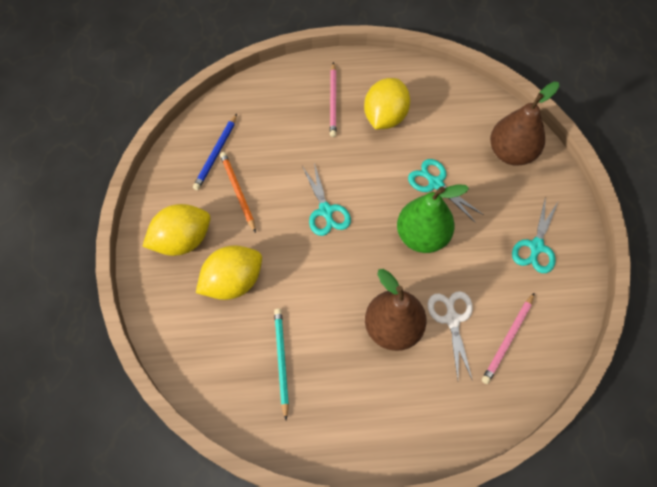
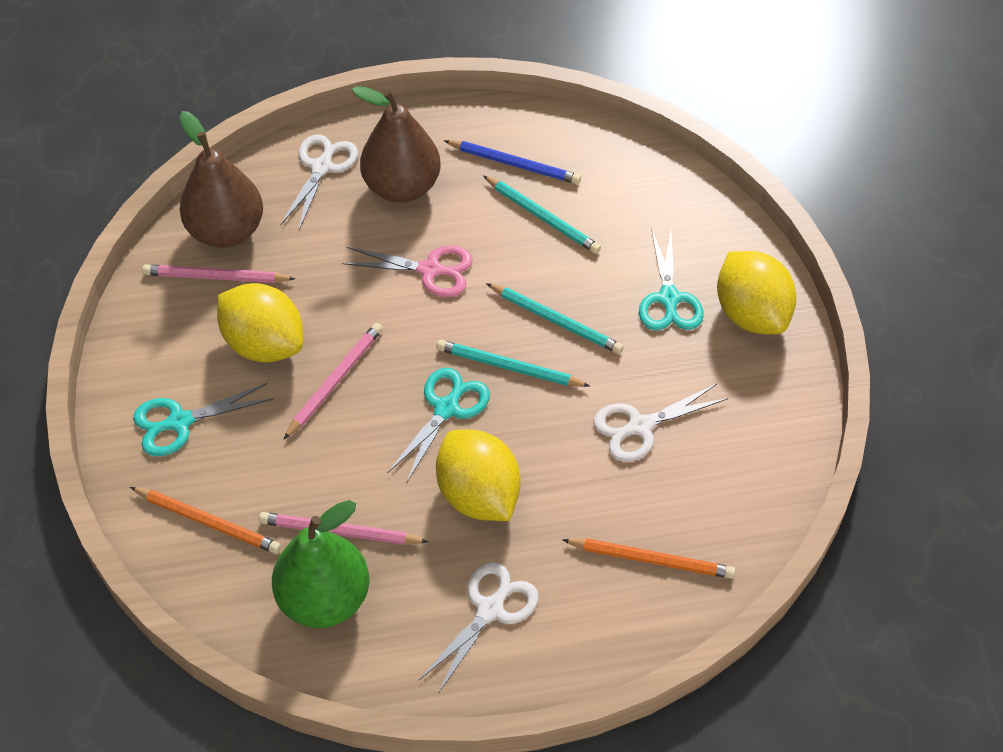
orange pencil: [220,152,256,233] = 1 -> [130,487,281,554] [563,538,735,579] = 2
pink pencil: [330,62,337,137] [482,293,534,384] = 2 -> [142,264,296,283] [259,512,428,545] [283,323,383,440] = 3
pink scissors: none = 0 -> [342,246,473,297] = 1
turquoise pencil: [274,308,289,420] = 1 -> [436,340,590,387] [483,176,601,254] [486,283,624,354] = 3
white scissors: [428,291,473,381] = 1 -> [280,134,358,230] [419,562,539,694] [593,383,728,462] = 3

